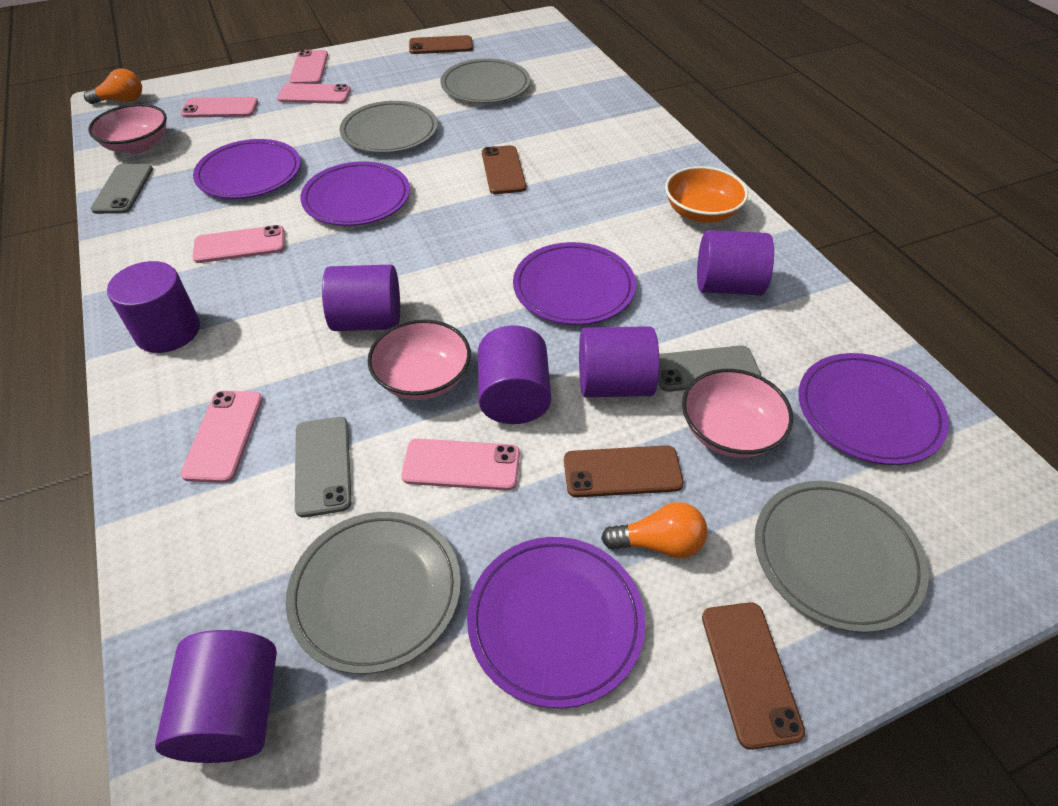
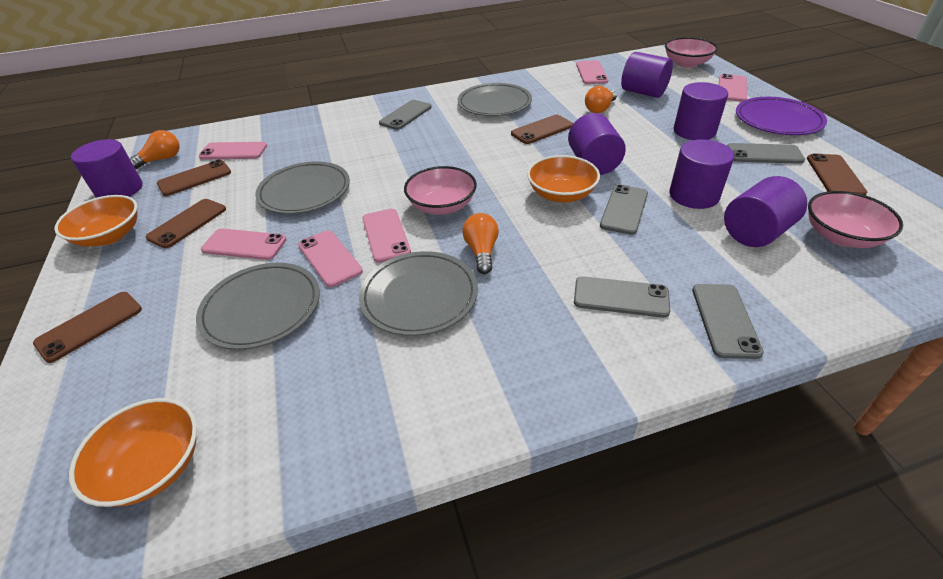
brown phone: [409,35,473,54] [482,145,526,194] [564,445,684,498] [702,602,805,750] = 4 -> [33,292,142,363] [146,199,226,248] [157,160,231,196] [511,115,573,144] [807,154,867,195] = 5
grey phone: [91,164,153,214] [295,417,352,517] [658,345,761,392] = 3 -> [379,100,432,130] [574,276,671,318] [600,184,648,235] [692,284,764,359] [727,143,805,164] = 5
orange bowl: [665,166,748,223] = 1 -> [54,195,138,247] [69,398,197,507] [527,155,600,203] = 3
orange light bulb: [84,68,142,104] [601,502,707,559] = 2 -> [130,130,179,169] [463,213,499,274] [585,86,617,113] = 3
purple plate: [193,139,301,199] [300,161,410,226] [467,537,645,708] [513,242,636,325] [798,353,949,465] = 5 -> [736,97,827,135] = 1

